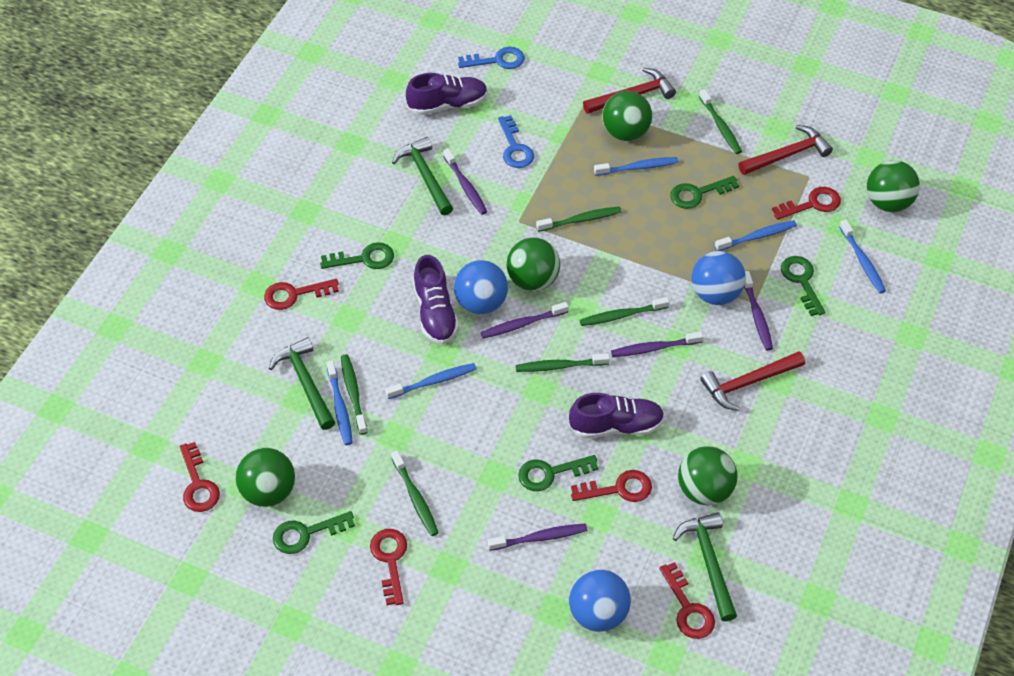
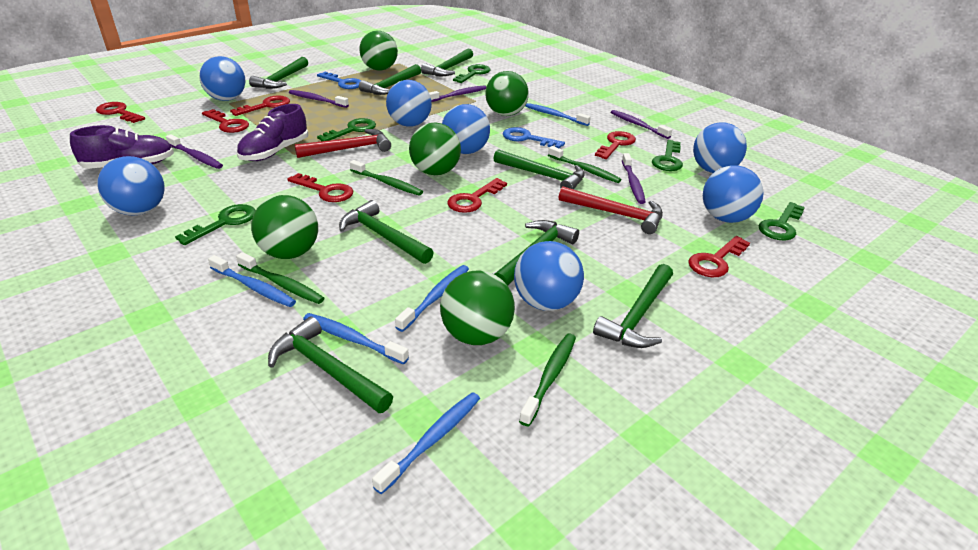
blue ball: [454,260,508,314] [569,569,631,632] [691,251,746,305] = 3 -> [97,156,165,216] [199,56,246,101] [386,80,432,127] [442,104,490,154] [514,241,584,311] [693,122,747,173] [703,165,764,223] = 7
green hammer: [269,337,335,430] [392,137,453,215] [673,512,737,622] = 3 -> [249,57,308,89] [268,317,393,413] [339,200,434,264] [359,64,421,95] [421,49,473,76] [493,149,585,189] [494,220,579,286] [593,264,673,348] = 8
green toothbrush: [341,354,367,435] [391,450,439,536] [516,353,610,372] [536,206,621,232] [580,297,670,326] [699,89,742,154] = 6 -> [236,252,325,304] [350,160,423,196] [519,333,576,426] [548,146,621,183] = 4
purple shoe: [406,73,488,115] [413,255,459,344] [569,393,665,438] = 3 -> [70,125,174,169] [237,104,309,161] = 2
red hammer: [583,68,676,114] [700,351,805,411] [739,125,833,175] = 3 -> [295,129,391,158] [559,187,663,234] = 2
red key: [180,442,220,512] [264,279,339,310] [370,529,407,605] [571,470,652,502] [659,562,715,639] [772,187,841,220] = 6 -> [96,102,145,123] [202,109,249,133] [230,96,290,116] [287,173,353,202] [447,178,507,213] [595,131,636,159] [688,236,750,277] = 7

